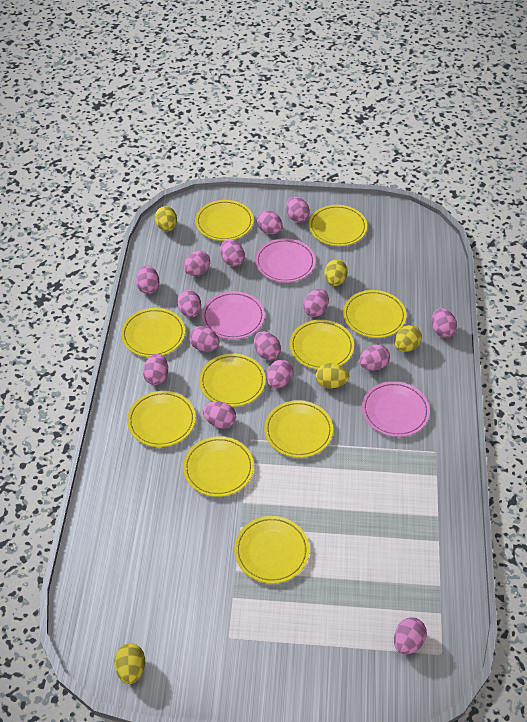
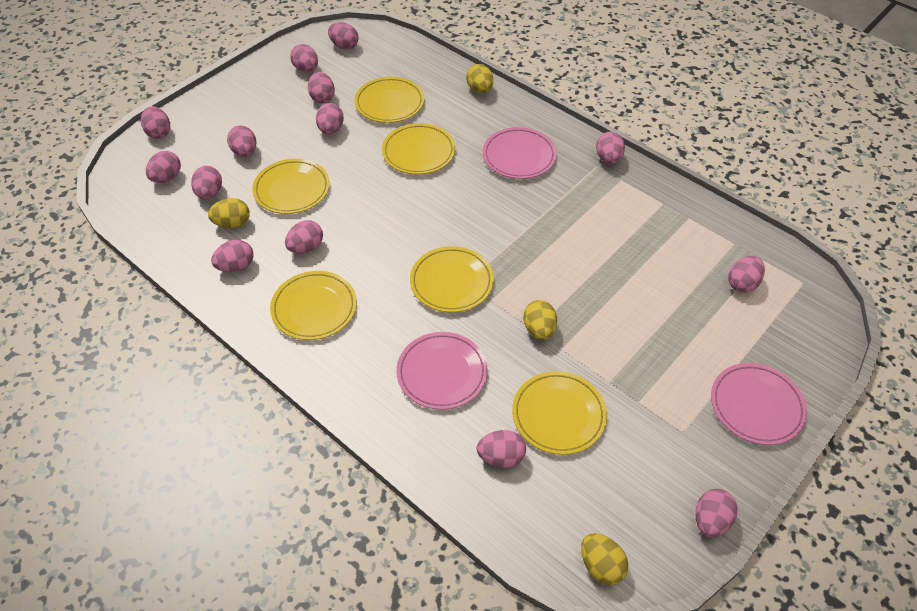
pink egg: [136,265,159,294] [143,354,168,385] [177,290,201,317] [184,251,210,276] [189,326,219,351] [203,402,236,429] [220,240,245,267] [254,331,281,360] [257,210,283,234] [266,360,293,388] [286,197,310,222] [303,289,329,317] [359,345,390,370] [394,617,427,655] [432,308,457,338] = 15 -> [141,106,170,139] [146,151,181,183] [191,166,222,199] [211,240,254,272] [227,125,256,157] [285,220,323,254] [290,44,318,72] [308,72,335,103] [316,103,344,134] [328,22,359,50] [477,430,526,468] [596,132,625,164] [695,489,737,537] [728,256,765,293] = 14
yellow egg: [114,643,145,684] [155,206,177,231] [316,363,349,388] [324,259,348,286] [395,325,422,352] = 5 -> [208,198,250,229] [466,64,493,93] [524,300,557,340] [581,533,629,585] = 4
yellow plate: [121,308,185,357] [127,391,196,447] [183,436,254,497] [195,200,254,241] [199,354,266,407] [234,516,309,584] [264,400,333,458] [290,320,354,370] [309,205,367,246] [343,290,406,338] = 10 -> [252,159,330,214] [270,271,357,340] [354,77,424,123] [382,123,455,174] [410,246,494,312] [512,371,607,455] = 6

